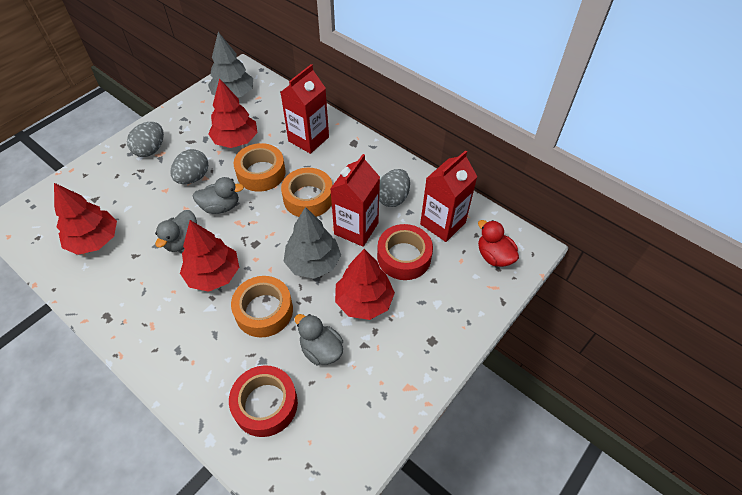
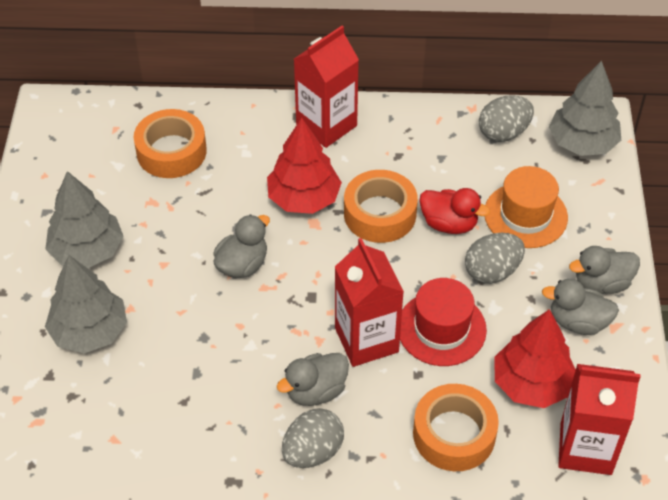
grey duck: [155,210,197,252] [193,177,244,214] [295,314,343,365] = 3 -> [213,214,270,278] [277,353,349,406] [542,279,619,335] [569,246,640,294] = 4
grey tree: [208,32,253,98] [283,207,341,279] = 2 -> [45,171,123,268] [45,255,127,353] [549,61,621,156] = 3
orange hat: none = 0 -> [485,166,568,248] = 1
red hat: none = 0 -> [400,278,487,366] = 1
red tape: [229,365,298,437] [377,224,433,280] = 2 -> none = 0
red tree: [54,183,117,255] [180,220,239,292] [208,78,257,148] [335,249,395,320] = 4 -> [267,118,342,214] [494,309,576,408] = 2

